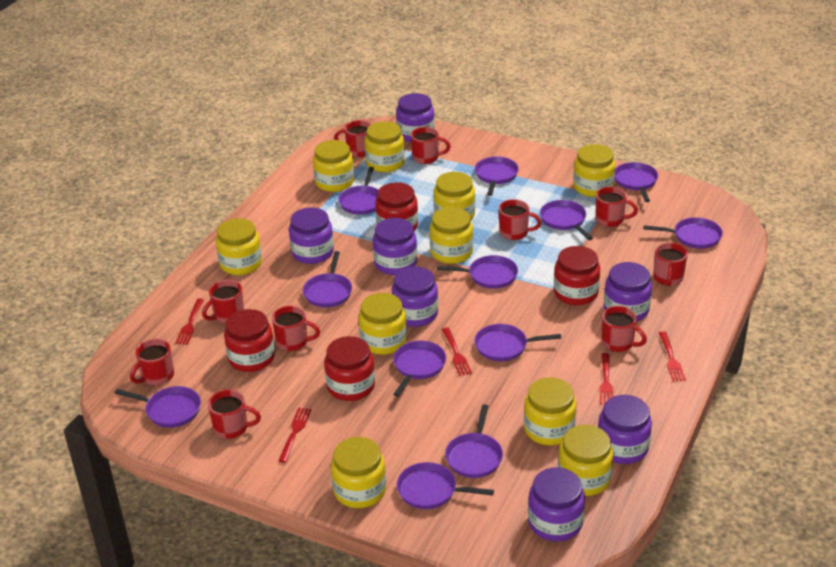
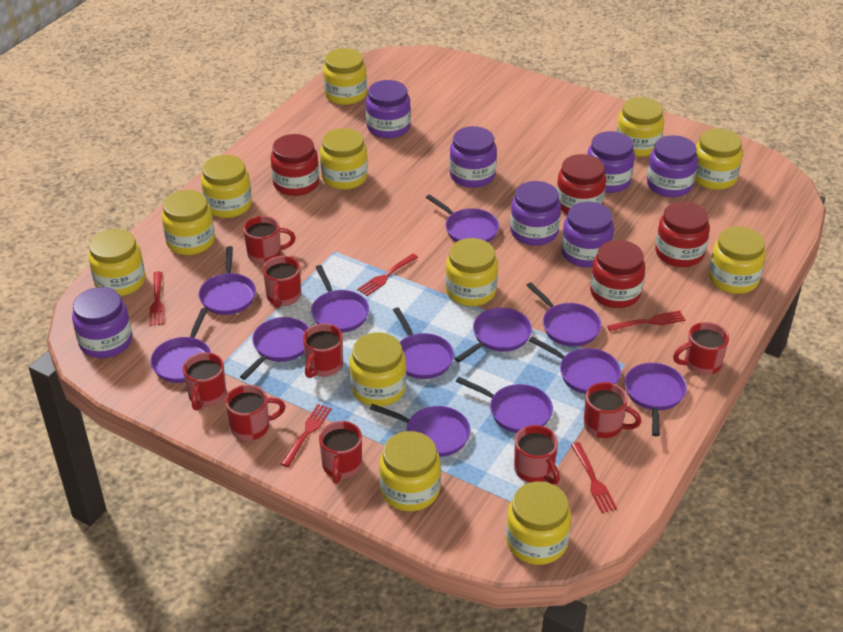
red mug: [130,339,174,385] [202,280,244,324] [208,389,261,439] [272,306,320,351] [334,120,371,157] [411,127,451,164] [499,199,542,240] [595,187,638,227] [601,306,647,352] [653,243,688,287] = 10 -> [183,352,226,411] [225,385,286,441] [243,216,296,264] [263,256,301,308] [303,323,343,378] [319,421,362,484] [514,425,560,485] [584,382,642,438] [673,322,729,375] = 9
yellow jar: [216,218,262,275] [313,140,354,192] [331,437,386,508] [359,293,407,355] [365,121,405,172] [430,207,473,264] [433,172,475,221] [524,377,576,445] [558,425,613,496] [573,144,615,197] = 10 -> [88,229,145,296] [162,190,215,255] [201,155,252,218] [320,128,368,190] [323,48,367,105] [349,333,407,406] [379,431,441,511] [445,238,498,306] [506,482,571,565] [617,97,664,157] [695,128,743,190] [709,226,766,294] = 12

